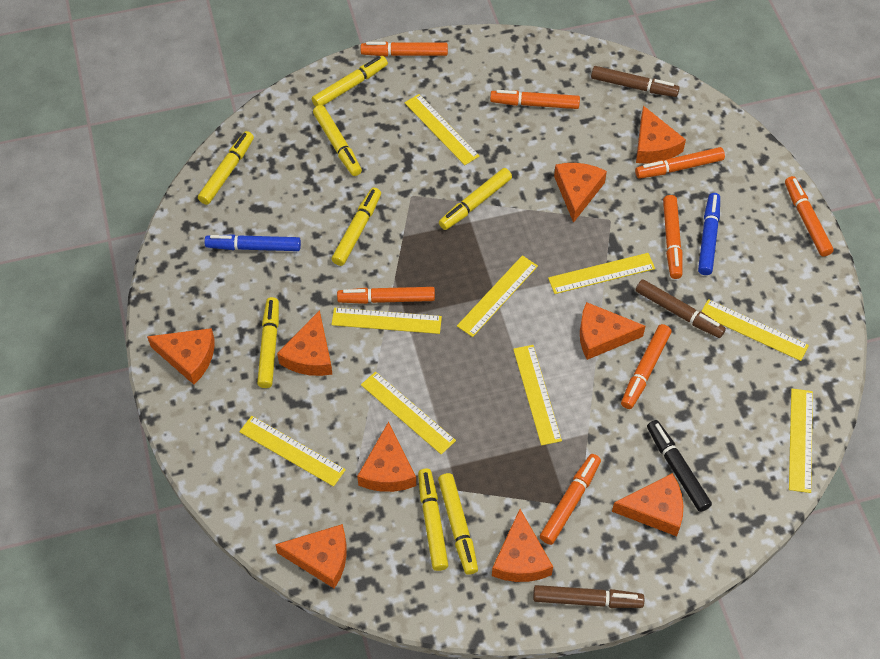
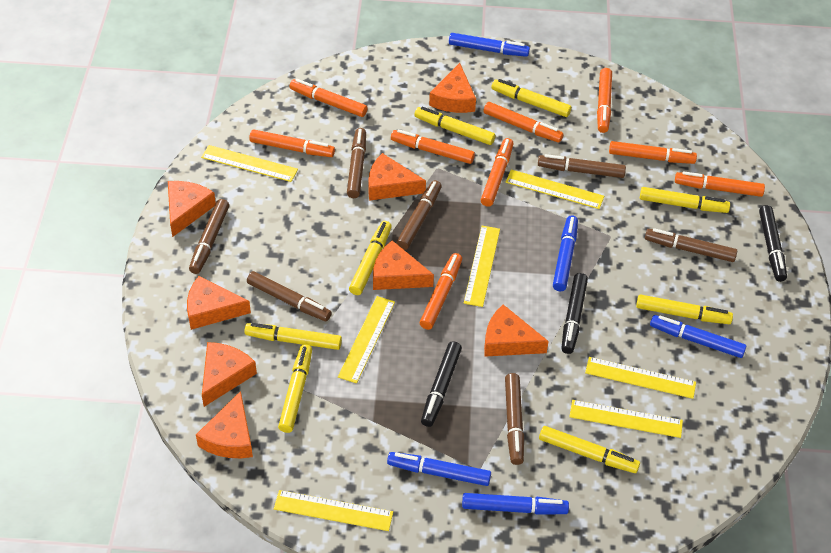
black marker: [647,420,712,512] = 1 -> [421,341,462,427] [562,273,588,354] [759,205,787,282] = 3
blue marker: [204,234,301,251] [698,193,720,275] = 2 -> [387,452,491,486] [449,33,530,57] [462,493,569,515] [553,215,578,291] [650,315,746,358] = 5
brown marker: [533,585,644,608] [591,66,680,97] [636,279,726,338] = 3 -> [189,199,229,274] [247,271,332,321] [347,128,366,198] [396,180,442,250] [505,373,524,465] [538,154,626,178] [645,228,737,262] = 7
orange cheese: [147,328,215,385] [275,524,347,589] [277,310,333,376] [357,421,416,492] [492,509,553,582] [554,163,607,223] [580,302,646,360] [612,473,683,536] [636,106,686,164] = 9 -> [168,181,216,237] [187,276,251,330] [196,391,253,458] [202,342,257,407] [368,153,426,201] [373,241,434,290] [429,63,476,113] [484,305,549,357] = 8
orange marker: [337,287,435,304] [361,42,448,57] [490,90,580,109] [540,454,601,545] [621,324,671,409] [635,147,725,179] [663,195,682,279] [785,176,834,257] = 8 -> [249,129,335,157] [290,79,368,117] [391,129,475,164] [420,253,462,330] [481,138,513,207] [484,102,564,143] [597,68,612,133] [609,141,697,164] [675,171,765,197] = 9
yellow ruler: [239,416,346,487] [331,308,442,334] [361,371,456,455] [405,94,479,165] [457,255,538,337] [513,345,562,445] [548,253,655,294] [701,299,809,361] [789,389,813,493] = 9 -> [201,145,298,182] [274,490,393,531] [338,296,395,383] [464,226,500,307] [506,169,604,209] [569,400,683,438] [585,357,696,399] = 7

